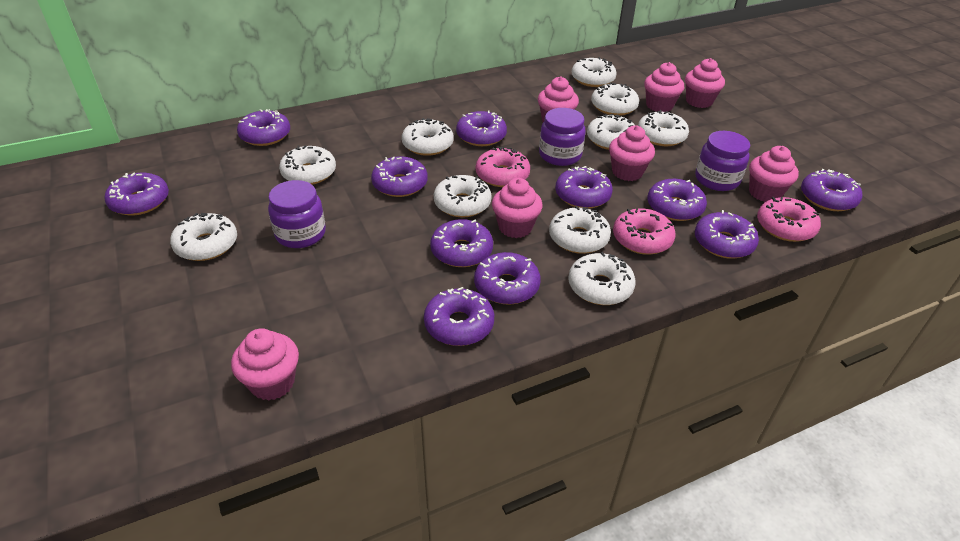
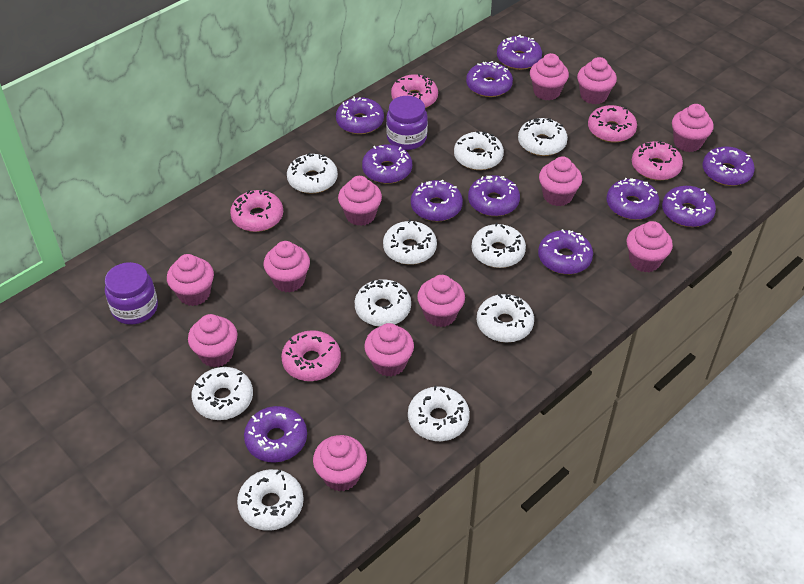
pink cupcake: [231,328,299,401] [492,178,543,238] [538,77,579,122] [609,126,655,181] [644,62,684,112] [685,58,725,108] [749,146,799,202] = 7 -> [167,254,214,306] [188,314,238,367] [264,241,310,293] [313,435,367,491] [338,176,382,226] [364,323,414,377] [417,275,465,327] [530,53,569,101] [539,156,582,206] [577,57,617,104] [627,221,673,272] [672,104,714,152] = 12
pink donut: [476,147,530,187] [613,208,676,255] [757,197,821,242] = 3 -> [230,189,283,232] [281,330,341,381] [391,74,438,108] [588,105,637,143] [632,141,683,181] = 5
purple jar: [268,180,326,248] [539,108,586,166] [695,131,750,191] = 3 -> [105,262,158,325] [386,96,428,150] = 2

